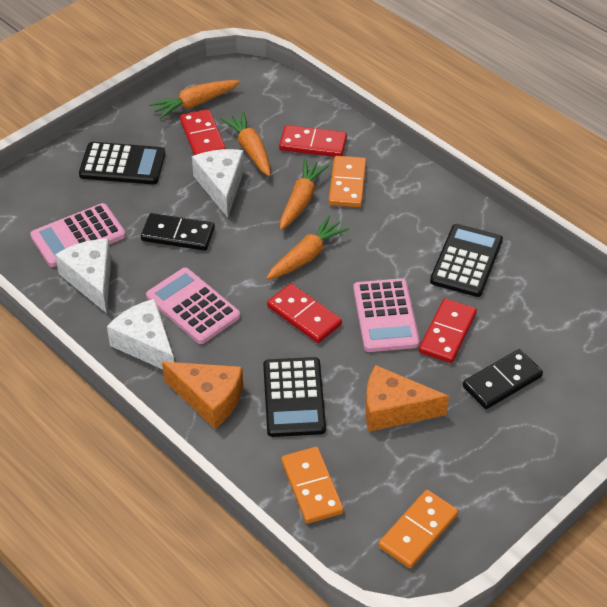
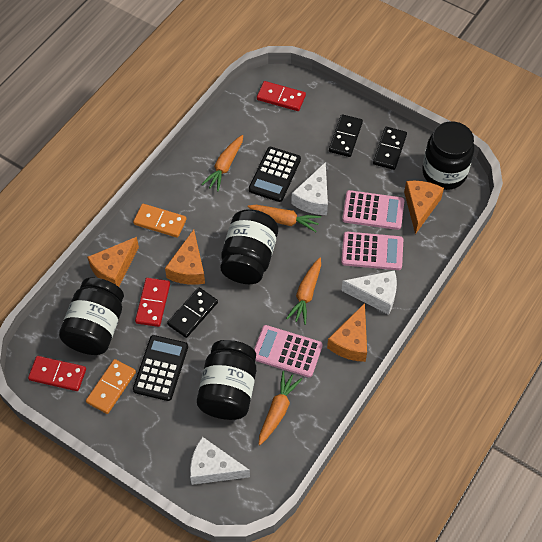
black calculator: [79,142,165,184] [263,357,326,437] [430,224,503,297] = 3 -> [133,335,188,401] [249,147,301,202] = 2
black domino: [141,213,215,251] [463,349,543,409] = 2 -> [167,288,218,338] [329,114,363,157] [373,127,407,170] = 3
black jar: none = 0 -> [59,277,124,355] [197,340,256,420] [220,209,278,284] [422,121,474,190] = 4
orange cheese: [162,362,243,429] [365,365,449,432] = 2 -> [87,237,139,287] [165,230,205,285] [327,303,367,362] [404,181,444,234] = 4
orange domino: [281,447,344,524] [329,156,366,207] [378,490,458,568] = 3 -> [86,359,136,414] [133,204,187,238] = 2
red domino: [180,109,226,155] [267,283,342,343] [279,125,347,157] [419,298,477,363] = 4 -> [28,356,86,391] [135,278,170,327] [257,81,306,111] = 3

